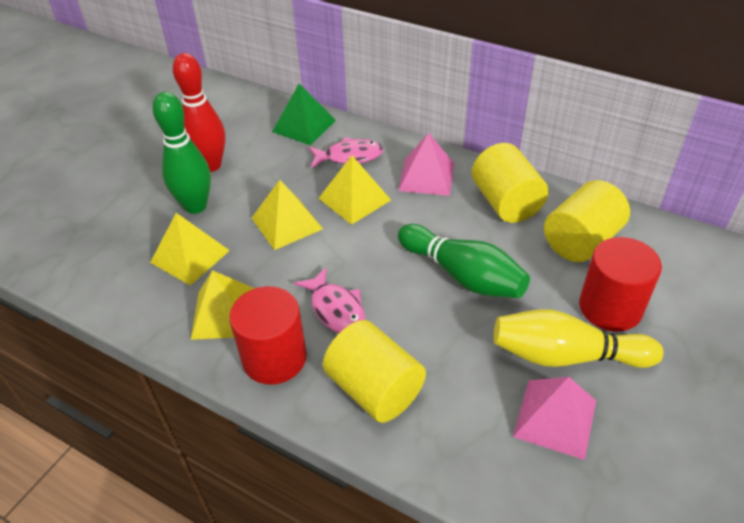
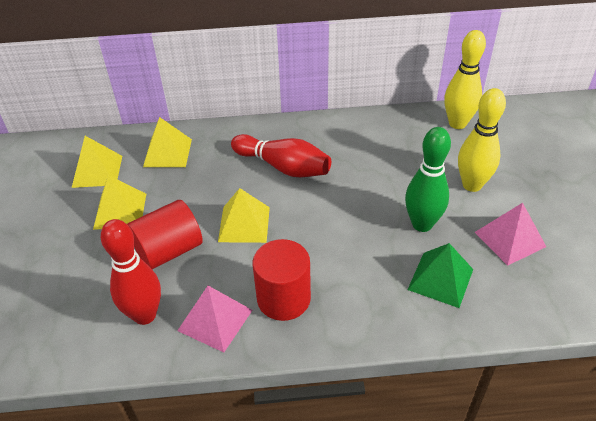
green bowling pin: [152,92,211,214] [398,224,530,298] = 2 -> [405,127,451,232] = 1
pink fish: [294,267,365,333] [309,137,384,168] = 2 -> none = 0
red bowling pin: [173,53,226,172] = 1 -> [101,219,161,325] [231,134,331,177] = 2
yellow bowling pin: [494,309,663,368] = 1 -> [445,30,486,129] [458,88,506,192] = 2
yellow cylinder: [323,320,426,423] [472,143,549,223] [544,180,630,262] = 3 -> none = 0

